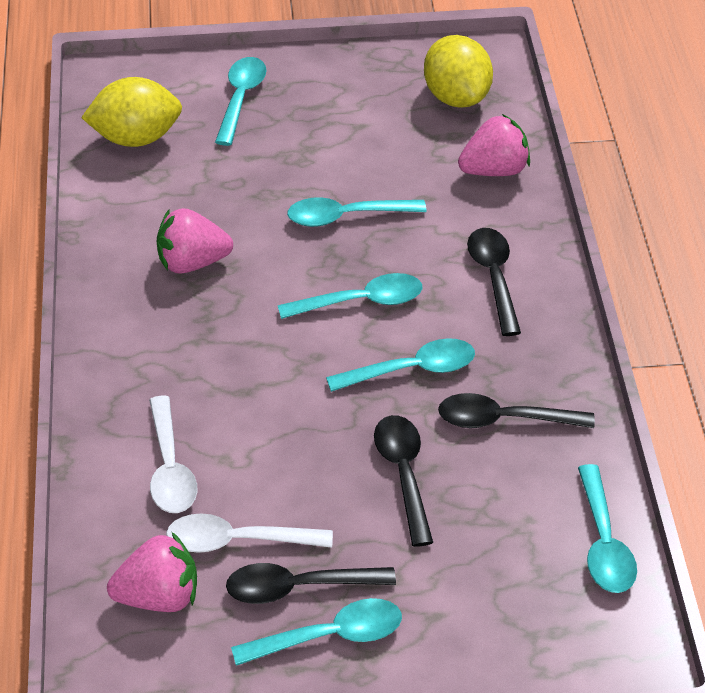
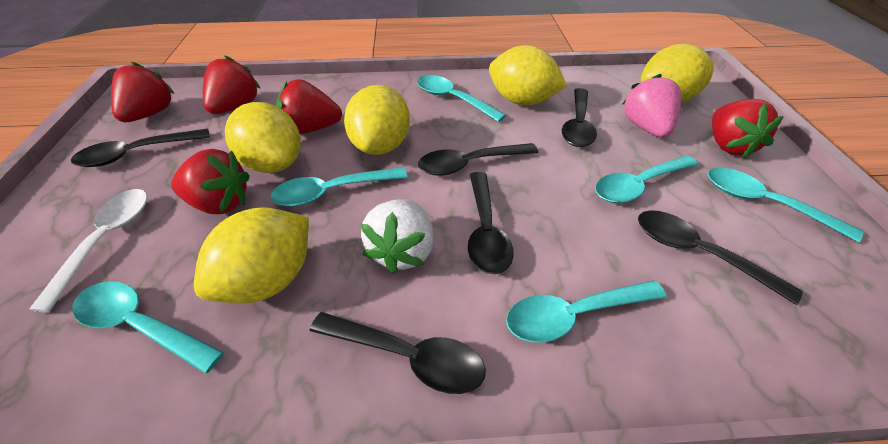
black spoon: [226,563,396,604] [374,415,433,547] [438,393,595,428] [467,228,521,336] = 4 -> [71,129,210,167] [310,312,486,394] [418,143,538,176] [468,172,514,274] [562,88,597,147] [638,210,803,305] = 6
pink strawberry: [107,532,197,612] [157,208,233,274] [458,114,530,176] = 3 -> [623,74,681,137] = 1
red strawberry: none = 0 -> [111,62,175,122] [171,149,250,214] [203,55,261,114] [276,79,342,134] [712,99,784,158] = 5
white spoon: [149,395,197,513] [166,513,333,553] = 2 -> [29,189,148,313] = 1
white strawberry: none = 0 -> [361,200,434,274] = 1
yellow lemon: [81,77,182,147] [424,35,493,107] = 2 -> [194,207,309,304] [225,102,301,173] [344,85,410,155] [489,45,567,105] [641,44,713,102] = 5

